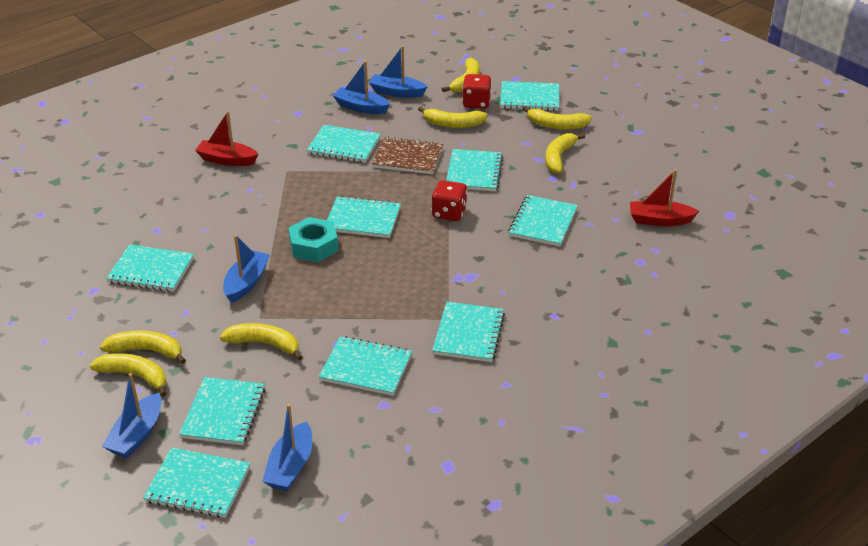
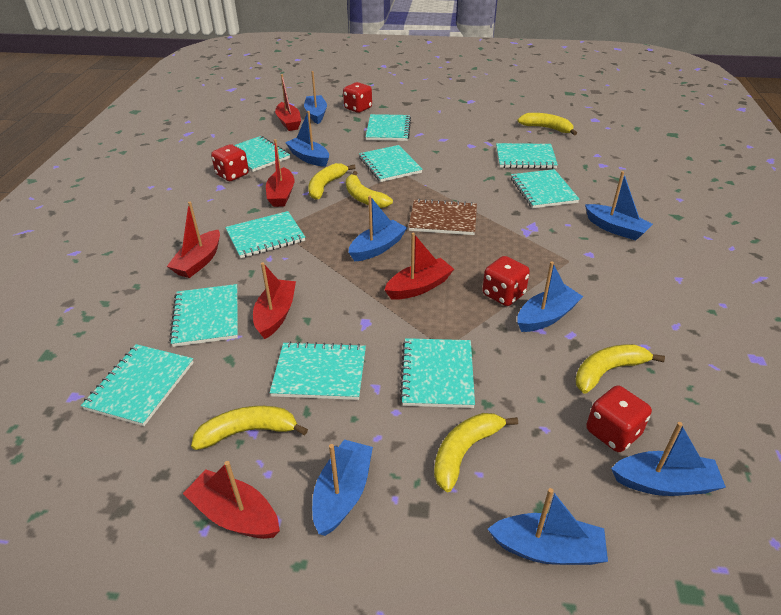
blue boat: [102,373,162,458] [223,235,270,303] [263,404,312,491] [333,61,390,114] [369,46,428,98] = 5 -> [285,111,329,167] [304,71,327,124] [312,440,373,536] [348,196,407,261] [488,488,608,565] [518,262,583,332] [585,171,653,241] [611,422,726,496] = 8
red boat: [195,111,259,166] [630,169,699,226] = 2 -> [167,202,220,278] [183,461,280,539] [253,262,296,339] [266,139,294,207] [275,74,301,131] [384,233,454,300] = 6
red dice: [432,180,467,221] [462,74,492,109] = 2 -> [211,144,249,181] [343,82,372,113] [482,256,530,306] [586,385,652,452] = 4
turquoise nut: [289,217,338,262] = 1 -> none = 0
yellow banana: [90,353,167,397] [100,330,186,364] [220,323,302,361] [418,106,488,128] [442,58,480,92] [522,106,592,130] [545,133,585,173] = 7 -> [191,406,308,450] [308,163,356,200] [346,171,393,208] [434,413,518,492] [517,113,577,135] [575,344,665,394] = 6

